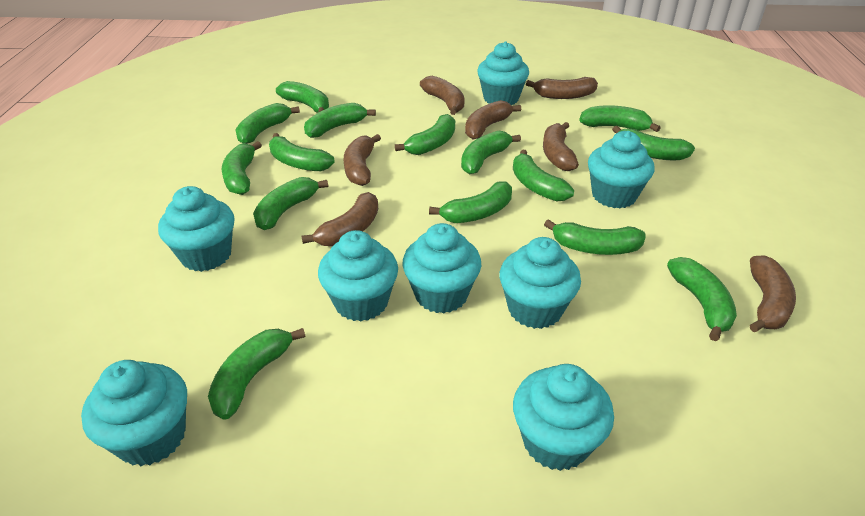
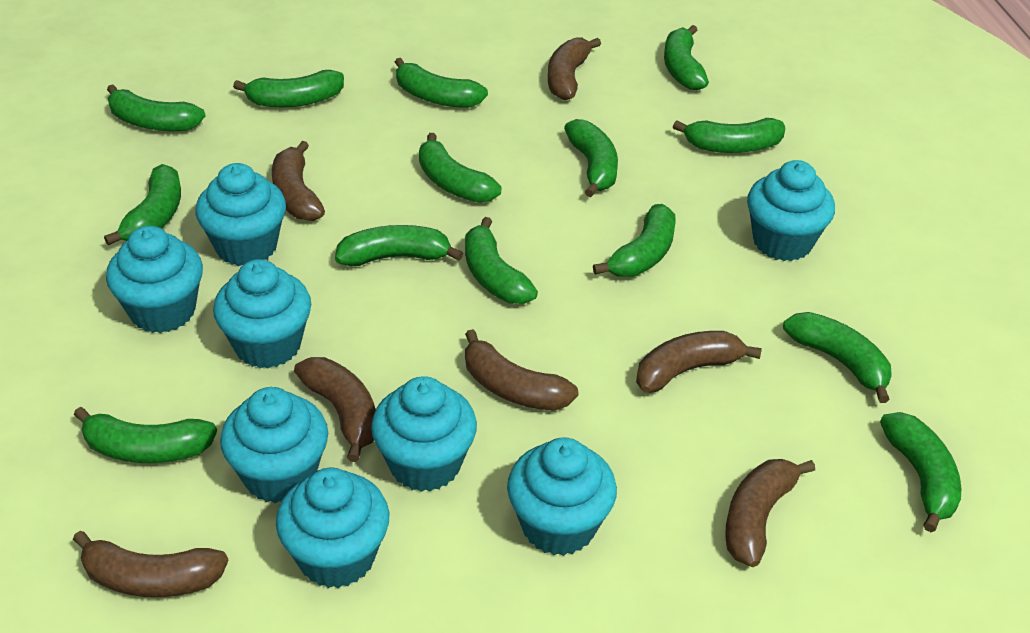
green banana: [208,328,305,420] [222,141,262,195] [235,103,300,144] [253,177,328,230] [269,133,335,171] [276,81,329,113] [304,103,376,138] [395,114,455,155] [429,181,512,223] [461,131,521,174] [513,150,574,201] [544,219,646,255] [579,105,661,132] [612,126,695,160] [667,257,737,341] = 15 -> [74,407,217,463] [104,164,181,245] [107,85,205,131] [233,70,344,107] [335,225,463,266] [395,58,488,108] [419,133,501,203] [465,217,538,304] [564,119,618,197] [593,204,676,277] [664,25,709,90] [673,118,785,153] [783,312,892,403] [880,412,961,532] = 14

